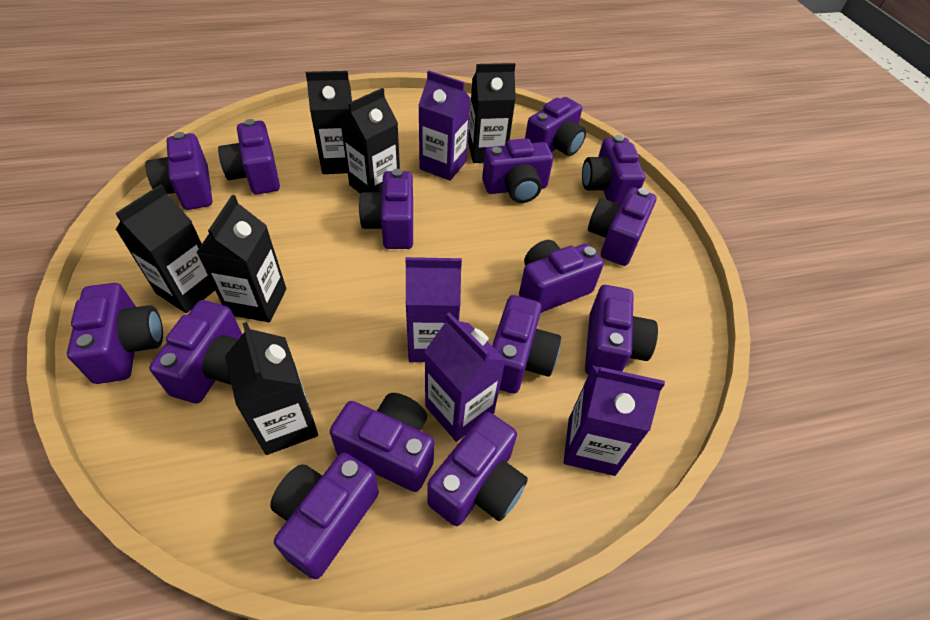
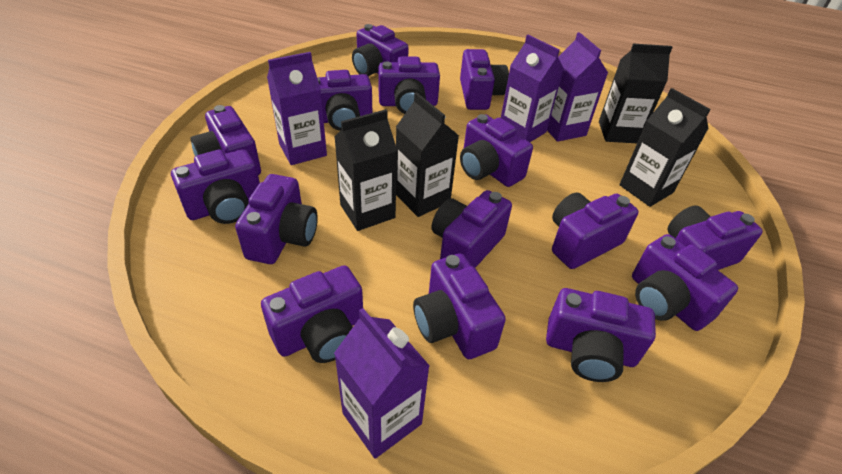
black carton: [116,184,215,313] [196,195,286,322] [225,322,318,455] [306,71,352,174] [340,88,400,194] [468,63,516,163] = 6 -> [334,109,397,231] [396,92,459,217] [599,44,673,143] [619,88,710,207] = 4

